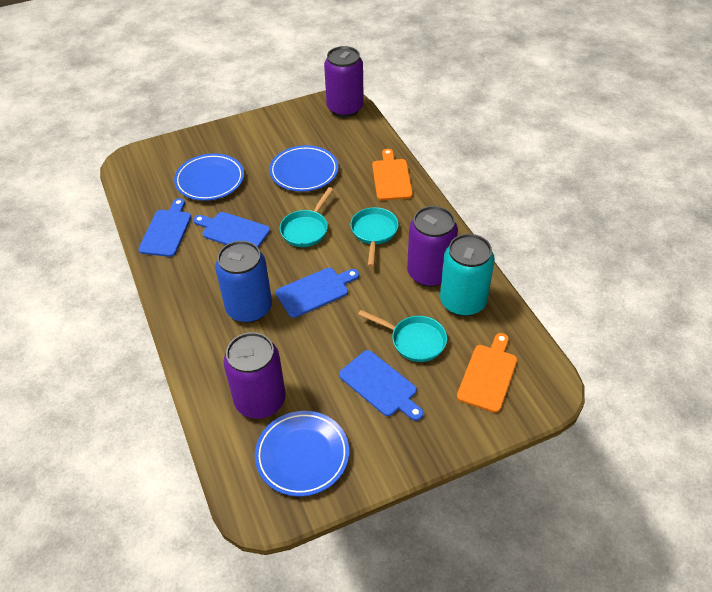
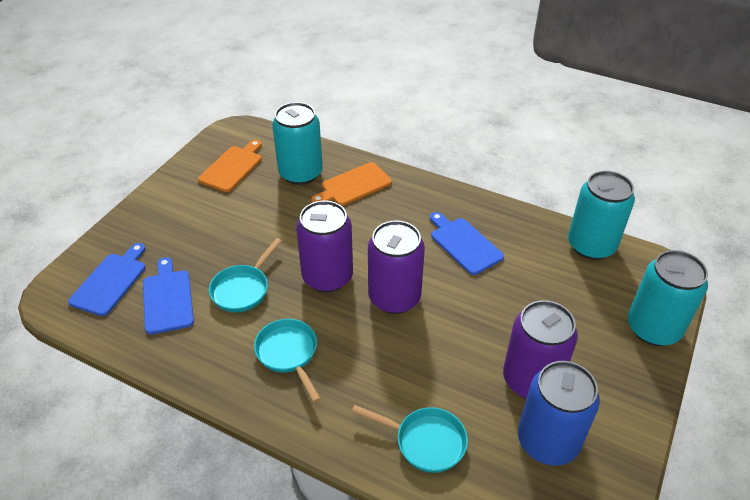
blue cutting board: [139,198,191,257] [193,212,270,248] [276,268,359,318] [339,350,423,421] = 4 -> [68,243,145,316] [143,257,194,335] [430,212,504,275] = 3
blue plate: [174,153,244,201] [255,411,349,497] [269,145,338,192] = 3 -> none = 0
turquoise can: [440,234,495,316] = 1 -> [272,102,323,185] [568,171,635,260] [628,250,708,346] = 3

